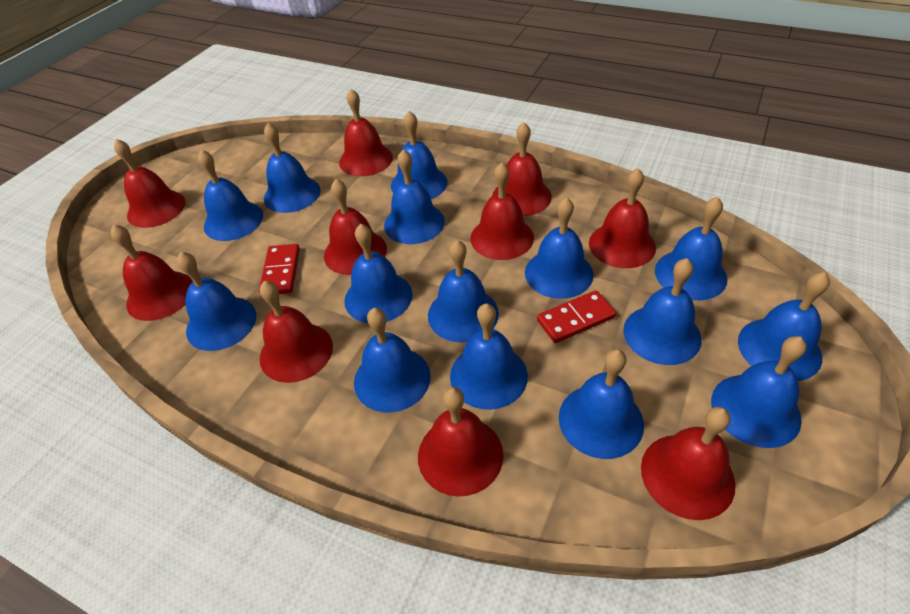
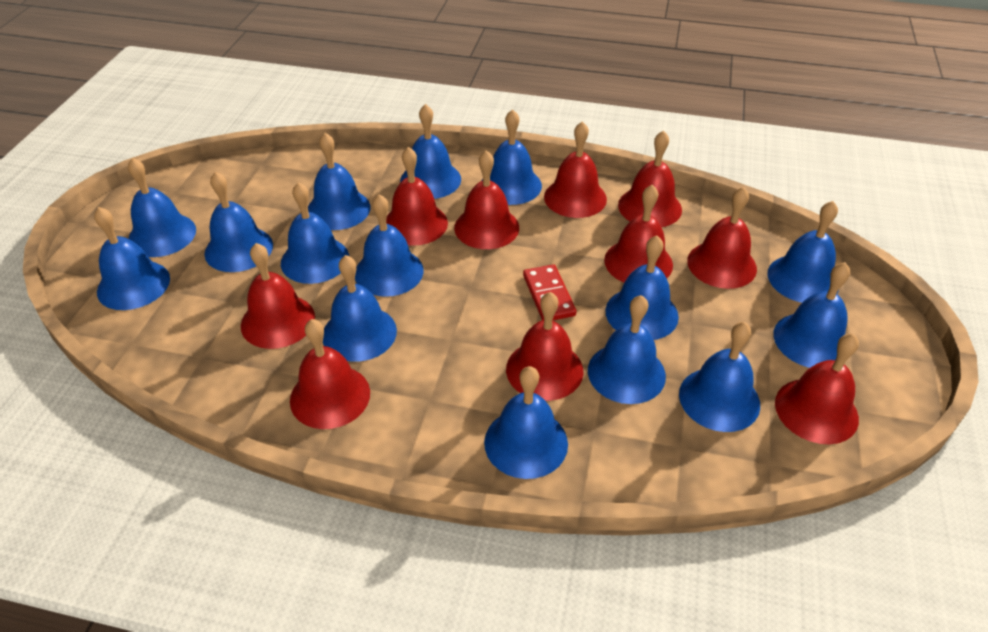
red domino: [259,244,300,295] [537,290,616,343] = 2 -> [523,264,577,321] = 1

